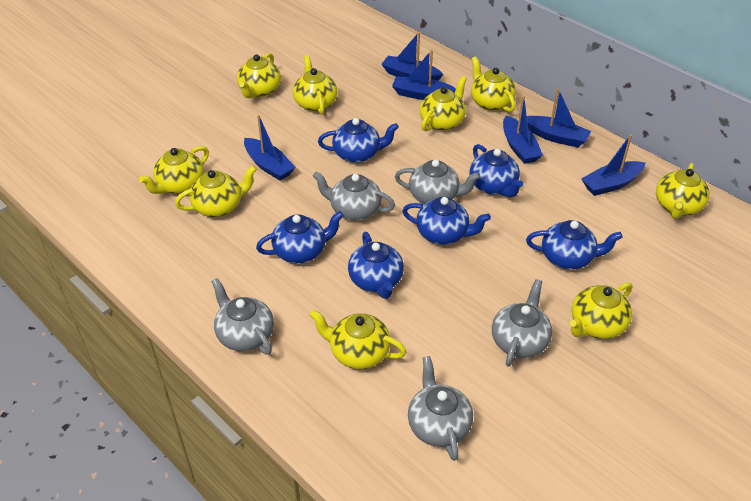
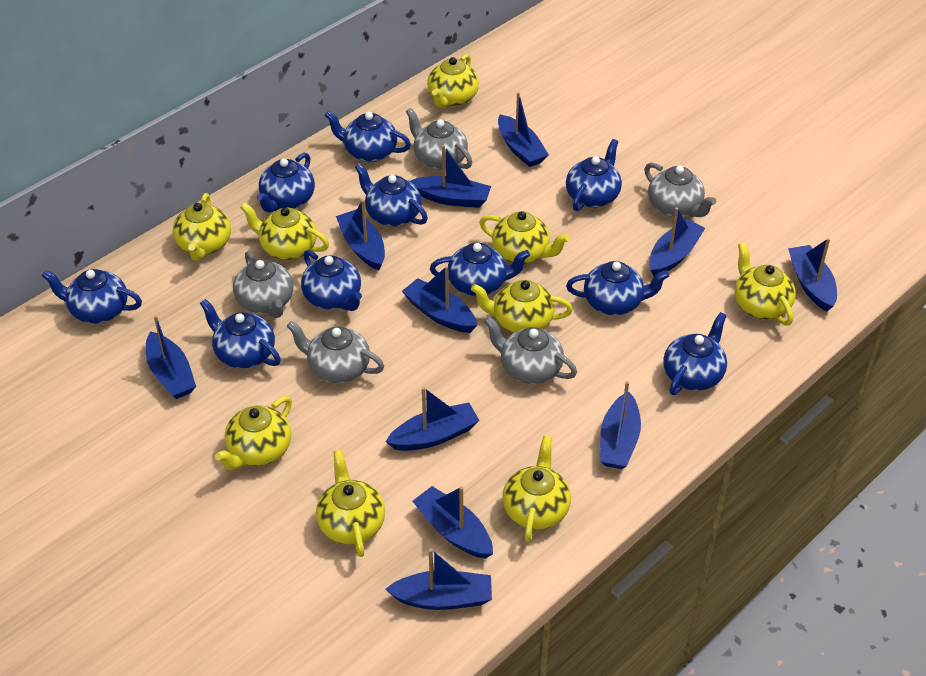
blue boat: [244,115,296,181] [381,32,443,81] [392,50,456,100] [503,96,543,164] [527,88,591,148] [581,134,645,196] = 6 -> [146,315,196,399] [336,200,385,270] [385,387,480,451] [386,548,492,610] [402,266,477,333] [410,145,491,208] [412,486,493,559] [498,92,549,167] [600,381,641,469] [649,207,705,276] [788,238,837,312] = 11
blue teapot: [256,211,344,264] [318,118,399,163] [348,232,404,299] [402,197,491,245] [470,144,523,197] [526,220,622,270] = 6 -> [42,269,142,324] [200,299,281,369] [256,153,315,213] [301,250,362,311] [325,110,411,162] [355,163,428,227] [430,243,530,296] [566,139,622,211] [566,261,669,315] [663,312,727,395] = 10

